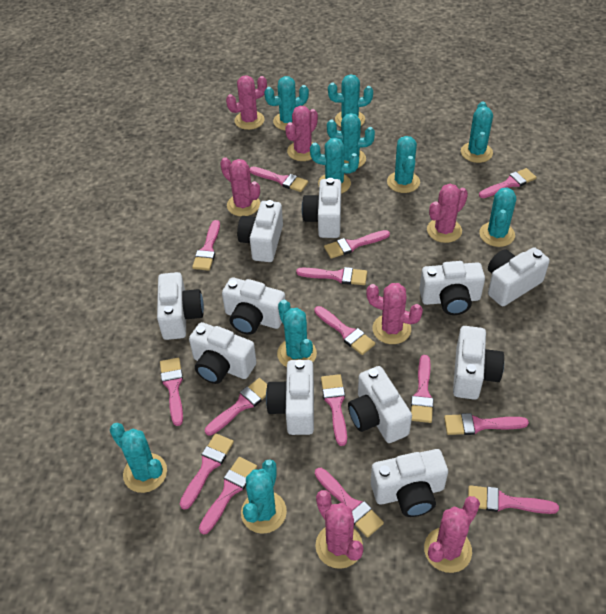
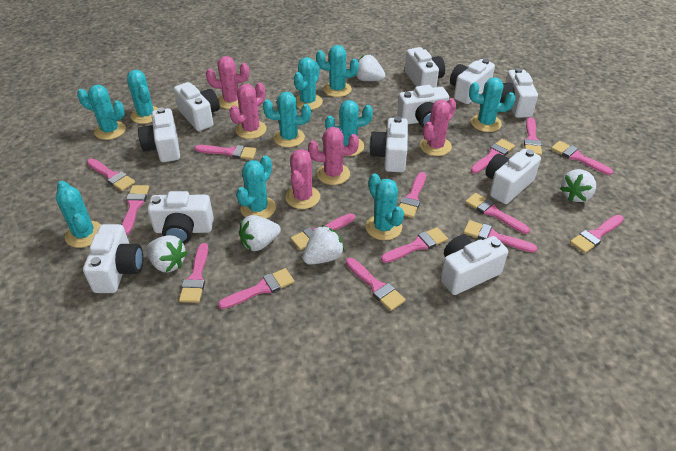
pink cactus: [220,157,260,216] [226,75,267,130] [285,106,318,161] [315,490,363,569] [366,283,423,344] [424,496,480,573] [427,184,468,243] = 7 -> [206,56,249,109] [229,82,267,139] [285,149,320,209] [308,127,359,185] [420,98,456,156] = 5
white strawberry: none = 0 -> [146,235,188,272] [239,215,281,251] [303,225,345,264] [356,55,385,81] [560,169,596,202] = 5

